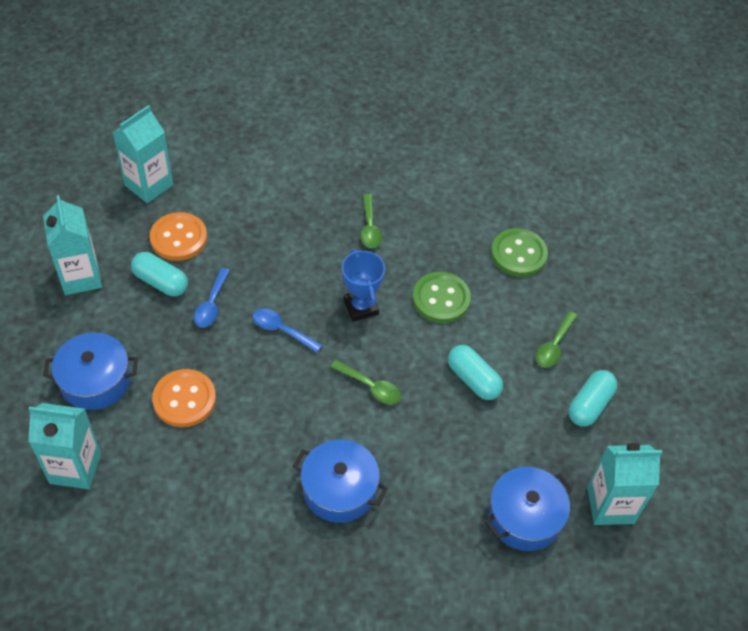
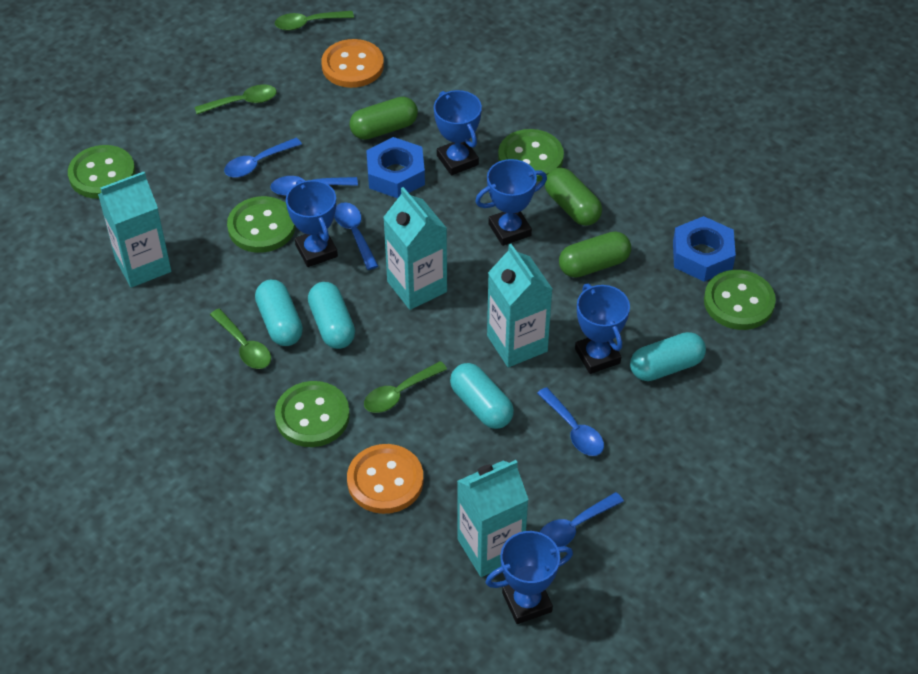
blue nut: none = 0 -> [366,137,425,198] [673,216,736,282] = 2
blue pot: [43,332,138,410] [293,439,388,523] [485,467,573,551] = 3 -> none = 0
blue spoon: [194,268,230,327] [253,308,322,353] = 2 -> [224,138,302,177] [270,176,358,196] [334,202,378,270] [537,387,604,456] [540,492,624,547] = 5
blue trophy: [342,249,385,322] = 1 -> [286,180,338,267] [434,90,482,175] [475,159,547,246] [485,531,573,624] [575,284,630,374] = 5
green button: [413,272,471,323] [491,228,548,277] = 2 -> [68,145,135,199] [227,196,296,253] [275,381,350,447] [498,129,564,182] [704,270,776,330] = 5
green capsule: none = 0 -> [350,97,418,140] [545,168,602,226] [559,232,631,278] = 3
green spoon: [330,360,401,404] [360,194,382,248] [536,311,577,368] = 3 -> [195,85,277,114] [210,309,271,369] [275,11,354,31] [364,361,447,413] = 4
turquoise capsule: [131,252,188,296] [448,345,503,400] [568,370,617,427] = 3 -> [255,280,303,346] [308,282,355,349] [450,363,514,429] [630,332,706,381] = 4

